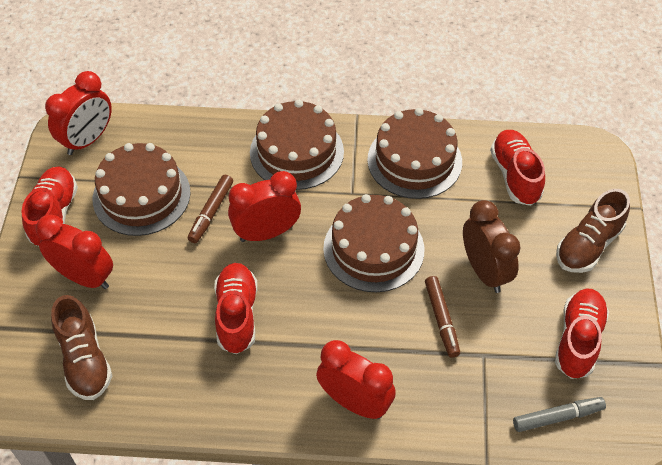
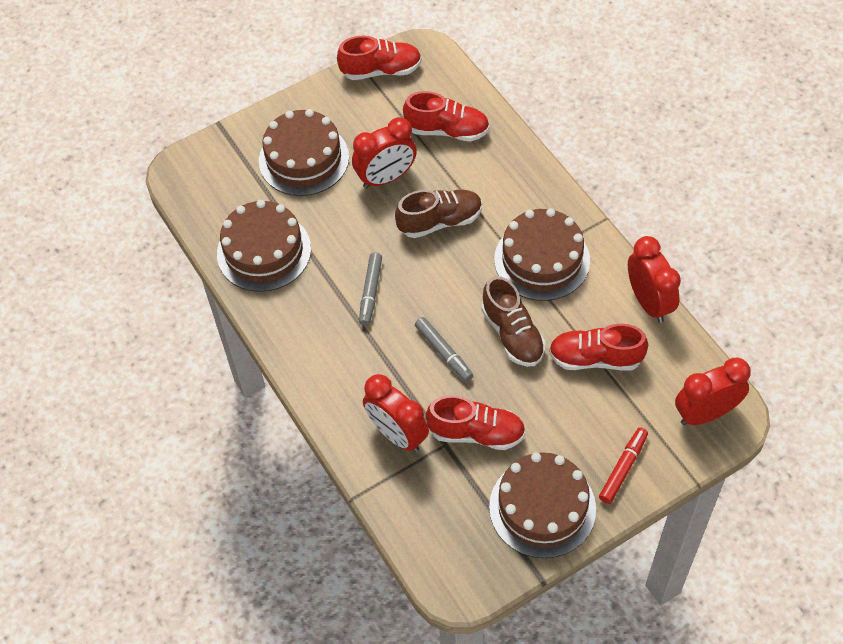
brown clock: [463,200,521,293] = 1 -> none = 0
brown marker: [188,175,233,243] [425,276,460,358] = 2 -> none = 0
grey marker: [513,397,606,432] = 1 -> [359,253,382,326] [415,317,473,382] = 2
red marker: none = 0 -> [599,427,648,504] = 1

